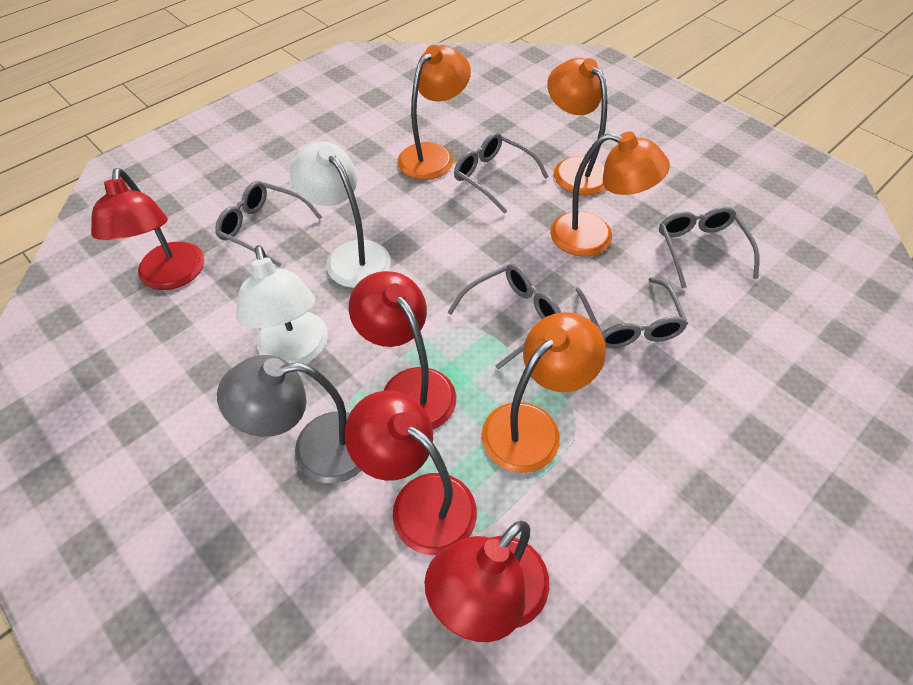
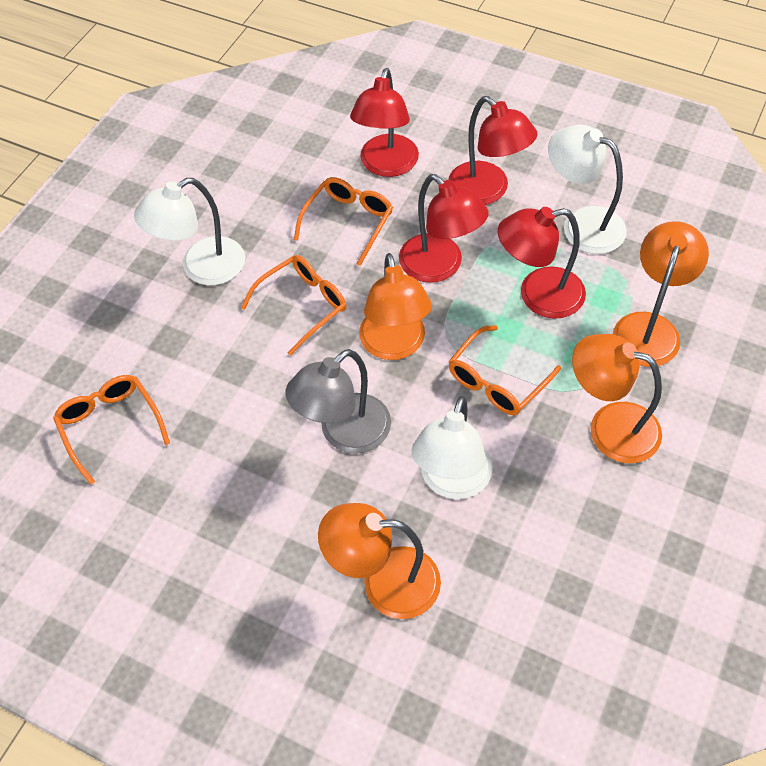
grey glasses: [215,181,322,267] [448,264,562,370] [454,132,549,214] [575,277,688,348] [659,207,760,288] = 5 -> none = 0
orange glasses: none = 0 -> [53,375,170,485] [241,255,346,356] [294,177,393,266] [448,325,561,415] = 4
white lamp: [236,245,328,364] [290,142,391,288] = 2 -> [134,178,245,285] [411,396,493,499] [548,125,627,254] = 3

